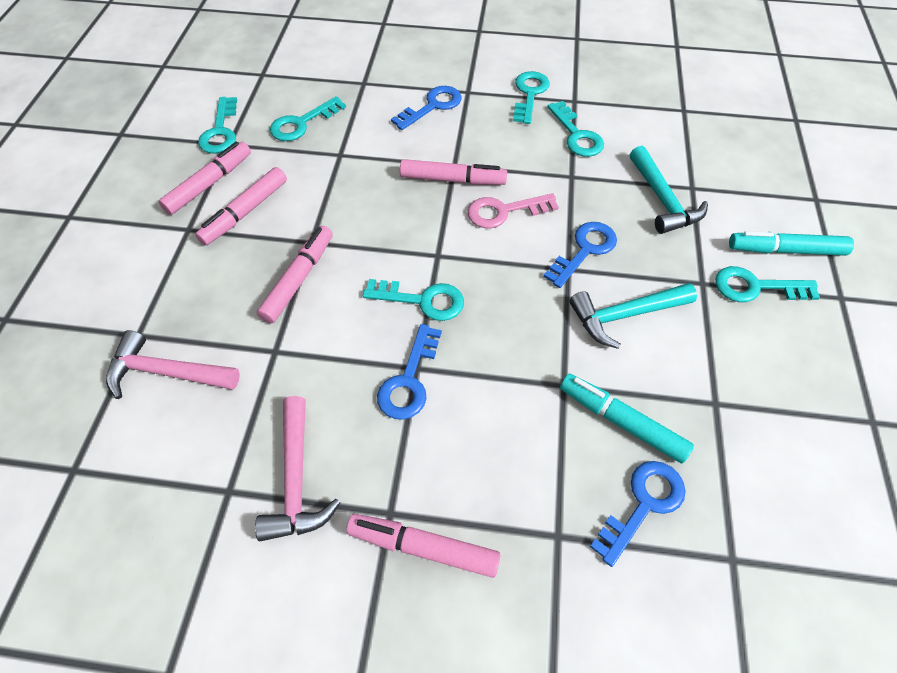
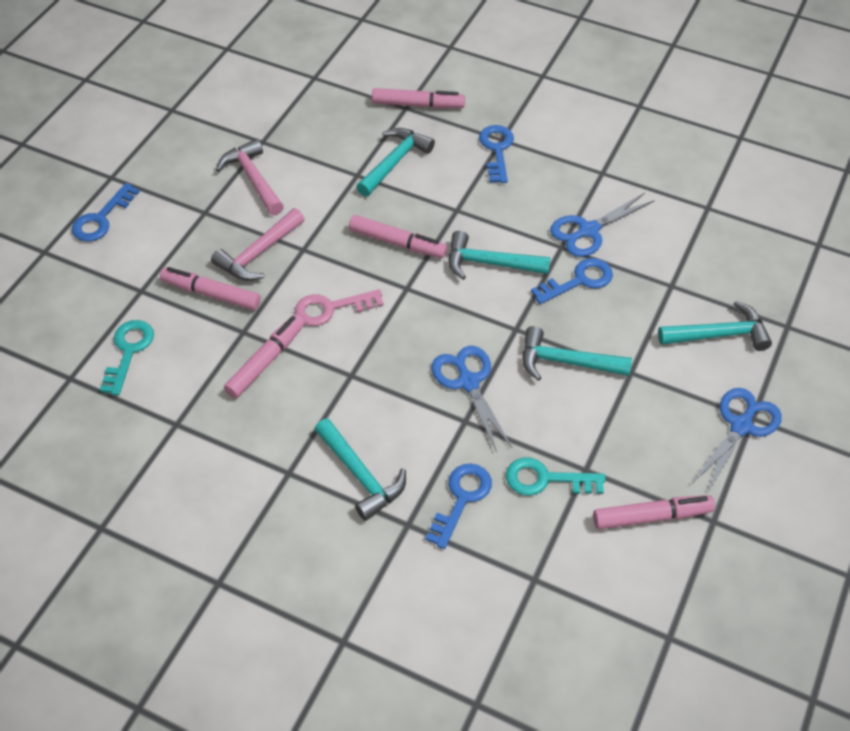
blue scissors: none = 0 -> [431,346,512,453] [550,193,655,257] [693,388,782,492] = 3
turquoise hammer: [569,283,697,349] [630,146,708,234] = 2 -> [315,418,406,521] [356,128,435,197] [448,231,551,280] [522,326,632,381] [658,301,772,351] = 5
turquoise key: [198,97,237,154] [270,96,346,141] [363,279,464,321] [513,71,550,124] [547,101,604,157] [715,266,820,302] = 6 -> [100,320,154,396] [506,457,605,496] = 2
turquoise marker: [560,374,694,464] [729,231,854,256] = 2 -> none = 0

